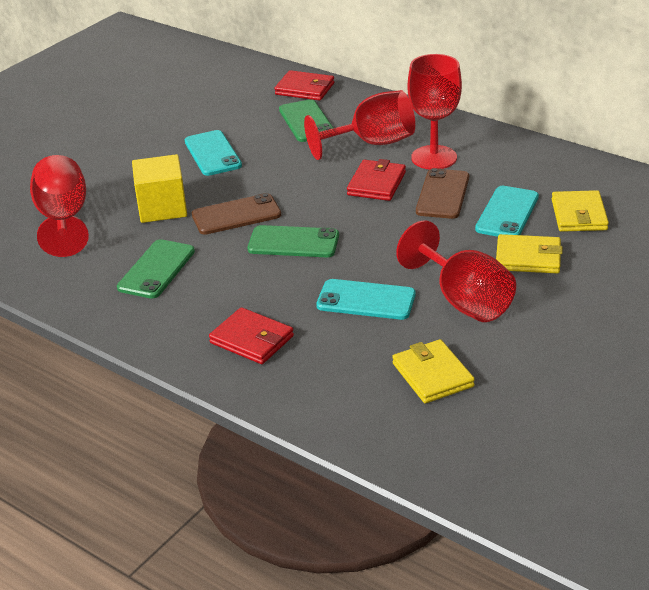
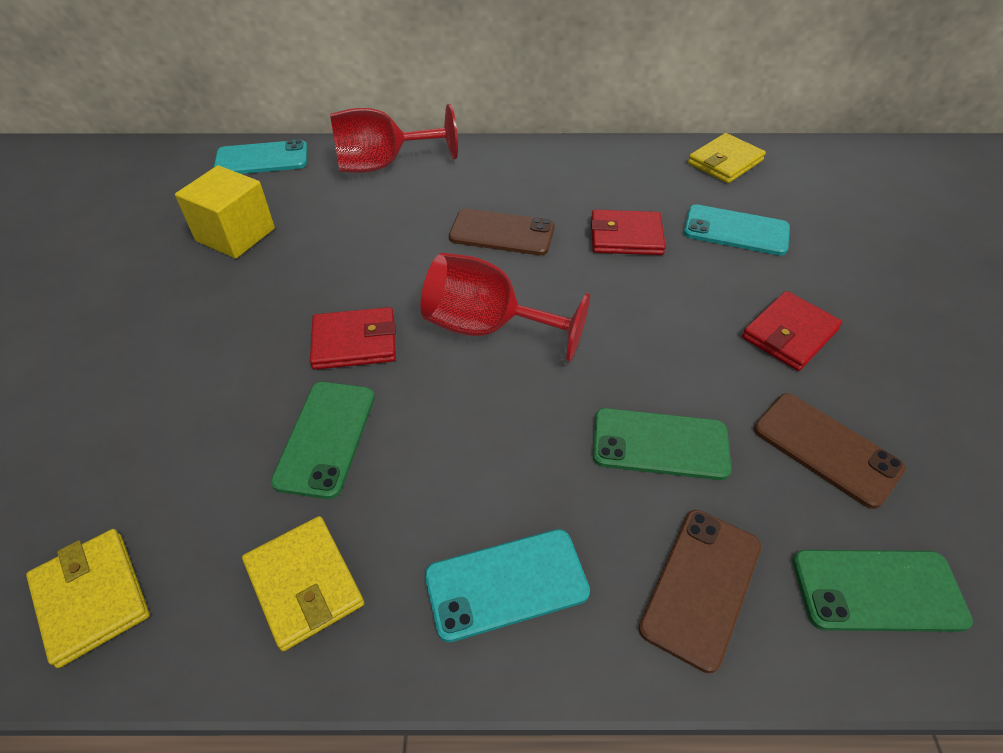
brown phone: [192,193,281,235] [416,168,469,219] = 2 -> [449,208,555,255] [638,510,761,673] [754,393,906,509] = 3
red goblet: [30,155,89,257] [304,90,415,160] [396,220,516,322] [408,54,462,170] = 4 -> [330,104,458,173] [420,253,590,361] = 2

